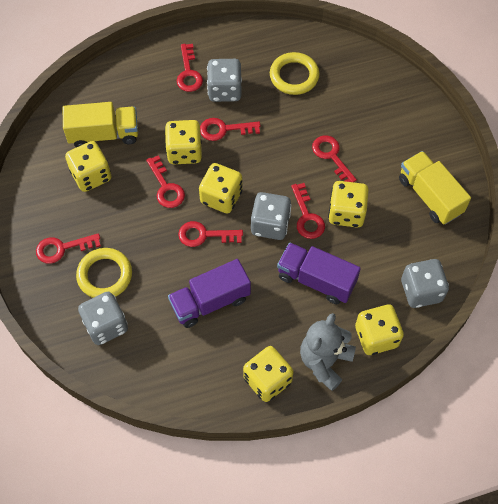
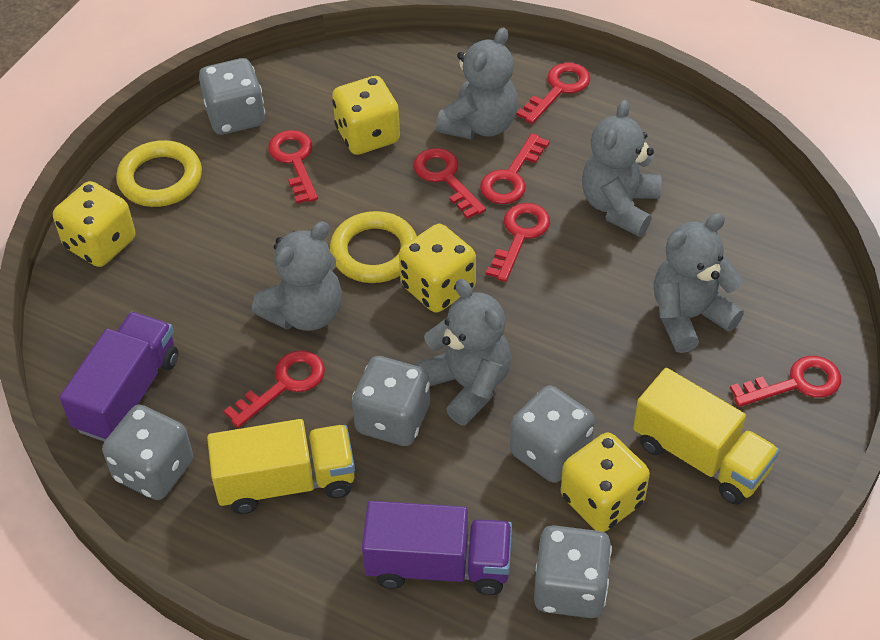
grey dice: [78,292,128,345] [207,59,242,102] [251,192,291,240] [401,259,449,308] = 4 -> [102,405,193,500] [199,58,265,135] [352,356,430,446] [510,385,595,483] [534,525,612,618] = 5
grey teddy bear: [300,313,356,391] = 1 -> [252,221,342,331] [416,279,511,426] [436,27,518,139] [582,100,661,237] [654,213,744,353] = 5
yellow dice: [65,141,111,192] [165,120,202,164] [199,163,243,213] [243,346,294,402] [328,181,369,228] [355,304,404,355] = 6 -> [53,181,135,267] [332,76,400,155] [399,224,476,313] [561,433,650,532] = 4

